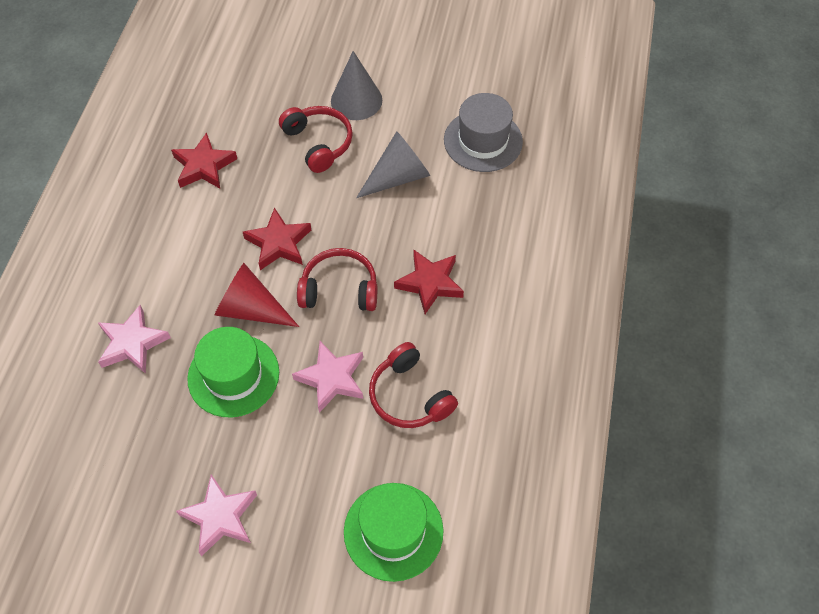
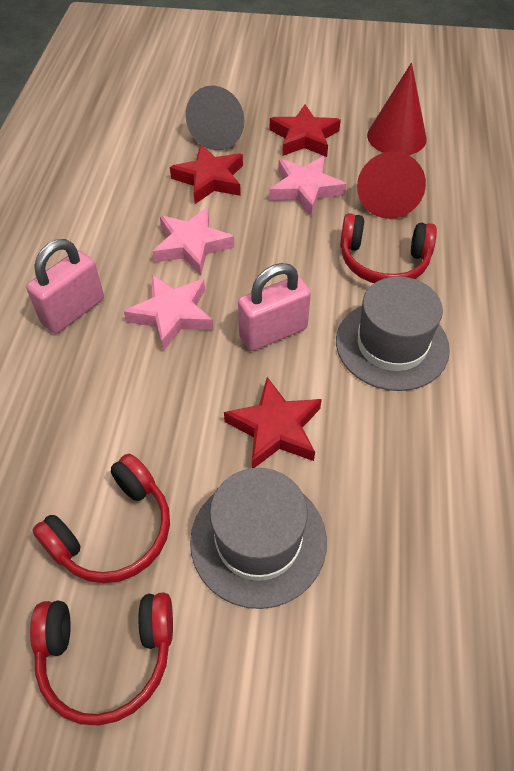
green hat: [187,327,279,417] [344,483,444,582] = 2 -> none = 0
grey cone: [331,51,382,120] [356,131,430,198] = 2 -> [186,86,244,150] = 1
grey hat: [444,93,523,172] = 1 -> [190,468,327,609] [336,276,450,391] = 2
pink padlock: none = 0 -> [26,239,104,334] [238,263,311,351] = 2
red cone: [215,263,299,327] = 1 -> [357,152,426,219] [367,63,427,155] = 2

